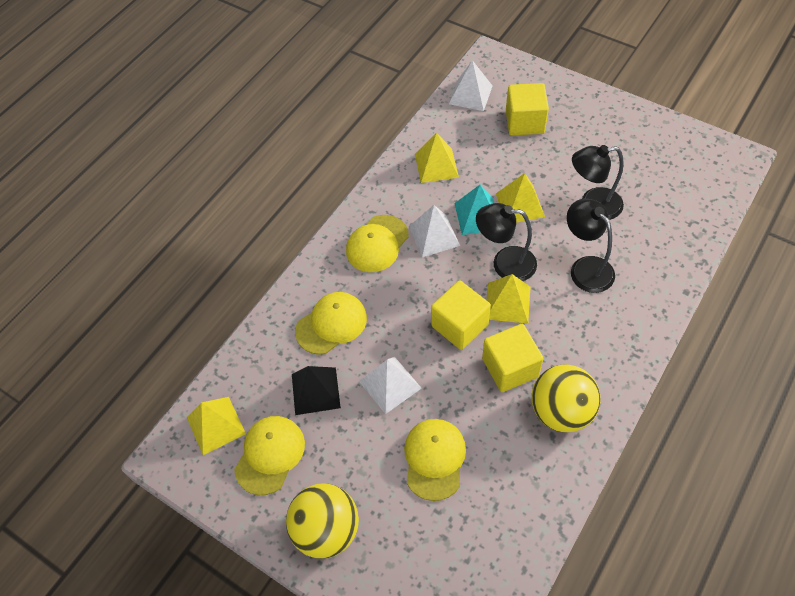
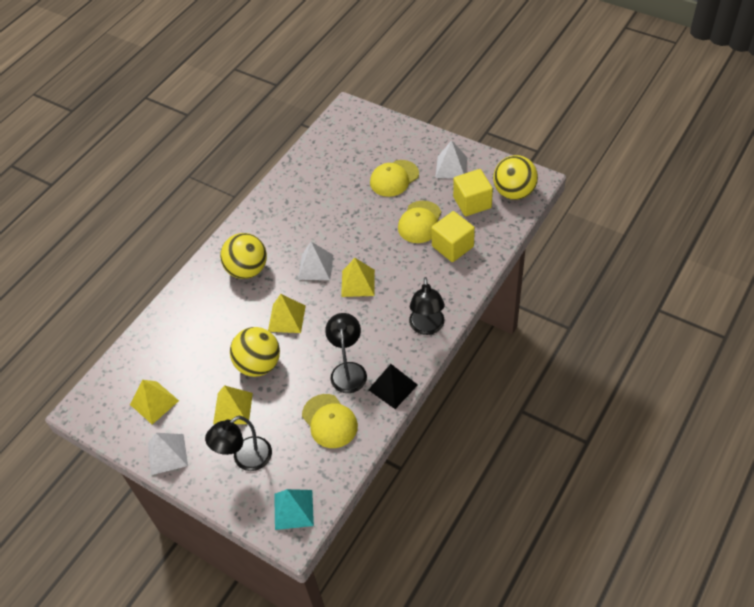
yellow ball: [286,484,359,558] [531,364,601,432] = 2 -> [220,233,267,279] [230,327,280,377] [493,155,538,200] = 3
yellow cap: [234,416,305,495] [295,292,367,355] [346,215,409,272] [404,419,466,501] = 4 -> [302,394,358,448] [370,160,419,197] [398,201,441,243] = 3
yellow cube: [431,280,491,350] [482,324,544,392] [506,83,549,135] = 3 -> [431,211,475,262] [453,169,493,216] = 2

